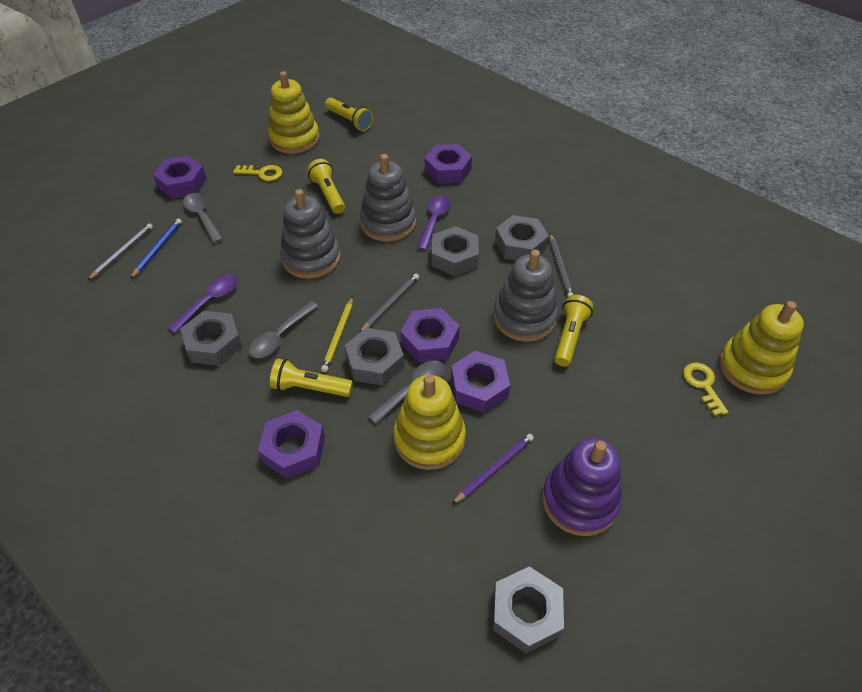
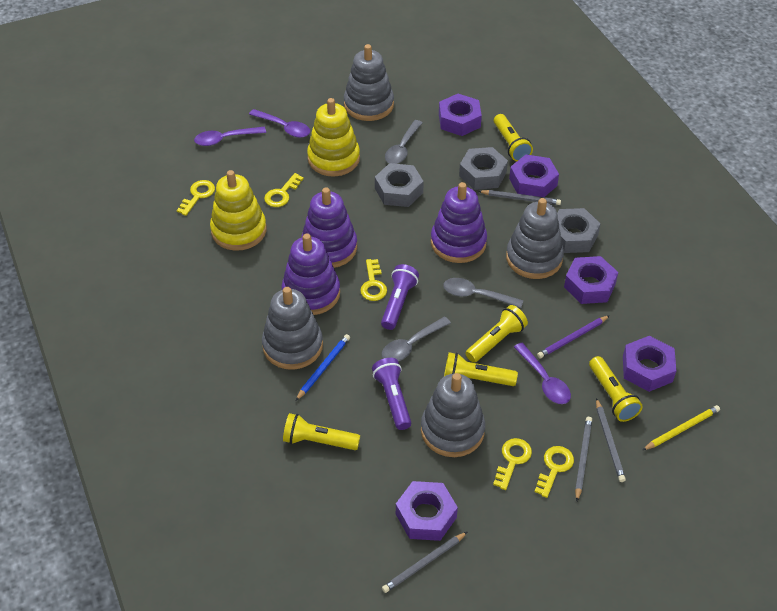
grey nut: [181,311,242,366] [345,328,404,386] [432,226,479,276] [492,566,564,654] [495,215,549,260] = 5 -> [375,163,424,207] [459,147,508,190] [557,208,600,253] = 3
grey pencil: [87,223,153,281] [360,274,419,332] [550,234,573,297] = 3 -> [382,532,467,593] [478,190,561,205] [575,417,592,501] [596,398,626,482] = 4
grey stacking toy: [280,189,340,279] [360,154,416,242] [494,250,558,342] = 3 -> [262,287,323,370] [344,44,394,121] [421,373,485,457] [506,198,564,279] = 4
purple flashlight: none = 0 -> [372,358,411,430] [381,264,419,330] = 2
purple spoon: [168,274,238,333] [417,195,451,250] = 2 -> [194,127,266,146] [249,109,310,138] [514,343,571,404] = 3
purple stacking toy: [542,438,622,536] = 1 -> [281,234,340,315] [301,187,357,268] [431,182,487,263] = 3
yellow flashlight: [270,358,353,397] [307,159,345,214] [325,98,373,131] [554,295,593,367] = 4 -> [283,413,360,450] [444,352,518,386] [465,305,528,363] [494,114,533,162] [589,356,643,422] = 5
yellow key: [233,165,282,181] [683,362,728,416] = 2 -> [177,180,215,216] [264,173,304,207] [360,259,387,301] [493,438,532,490] [535,446,574,498] = 5
yellow stacking toy: [268,71,320,154] [393,375,466,470] [719,301,804,395] = 3 -> [210,170,267,251] [307,98,360,177] = 2

